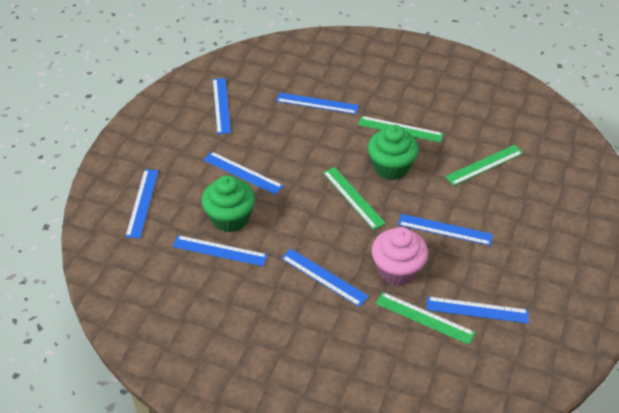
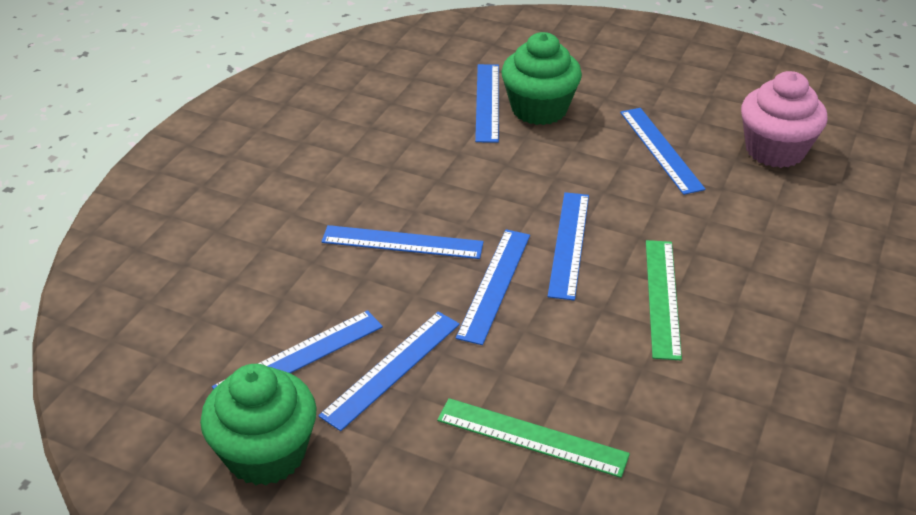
blue ruler: [125,169,159,238] [172,235,268,266] [204,152,284,195] [213,78,231,134] [276,93,359,114] [281,249,369,307] [398,214,493,246] [426,296,529,324] = 8 -> [212,310,383,389] [318,311,460,431] [321,225,484,259] [456,229,530,345] [475,64,499,143] [548,192,589,301] [620,108,705,195] = 7
green ruler: [323,167,386,230] [358,116,443,143] [376,292,475,345] [445,145,523,186] = 4 -> [437,398,630,478] [646,240,682,360] = 2

